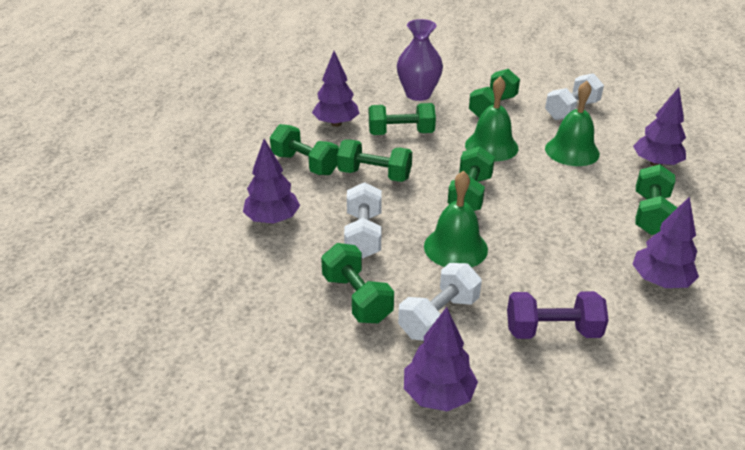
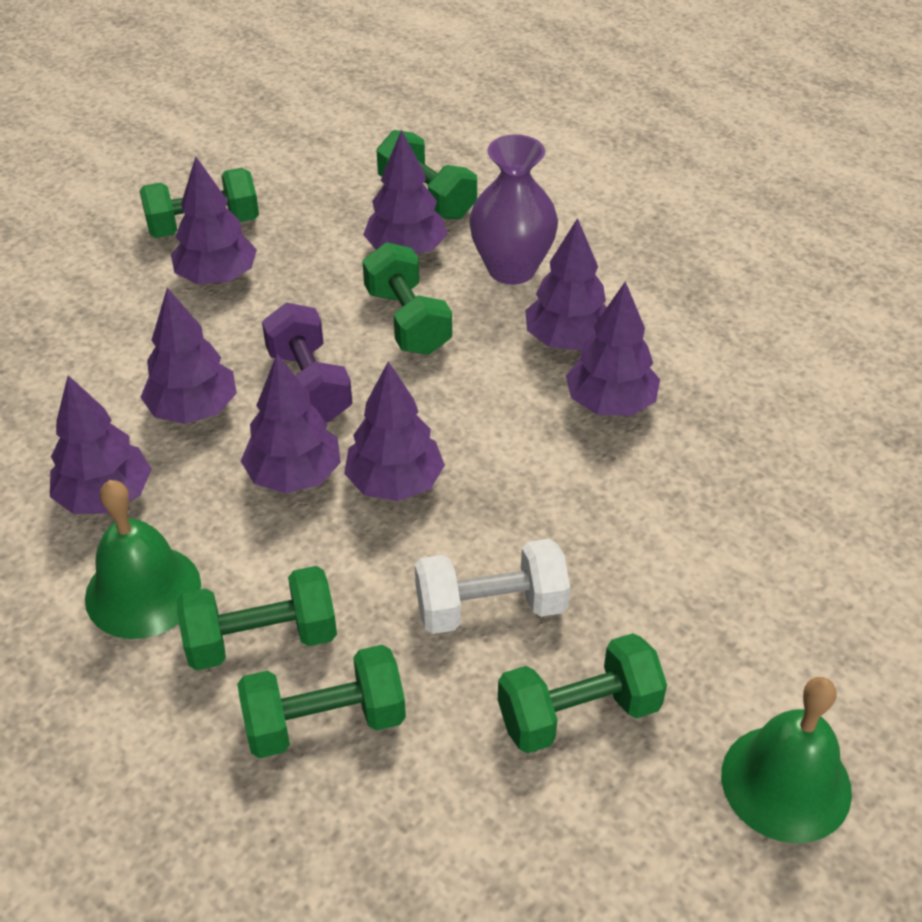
green bell: [424,171,488,267] [465,76,518,161] [545,81,600,166] = 3 -> [85,480,201,639] [721,677,852,843] = 2
green dumbbell: [270,124,339,175] [321,243,394,323] [337,139,412,182] [369,103,436,135] [448,146,495,211] [469,69,520,118] [635,164,677,235] = 7 -> [139,168,259,238] [177,566,337,670] [237,645,406,758] [363,242,452,355] [376,130,477,220] [498,633,667,753] = 6
purple tree: [243,139,300,224] [312,51,360,127] [404,307,478,412] [632,196,699,288] [633,87,686,166] = 5 -> [50,375,152,514] [141,288,237,424] [171,157,257,284] [241,354,341,493] [344,361,445,501] [363,130,447,254] [525,218,607,350] [566,281,660,416] = 8
white dumbbell: [344,182,382,258] [398,263,482,341] [545,73,604,120] = 3 -> [415,539,570,634] = 1

